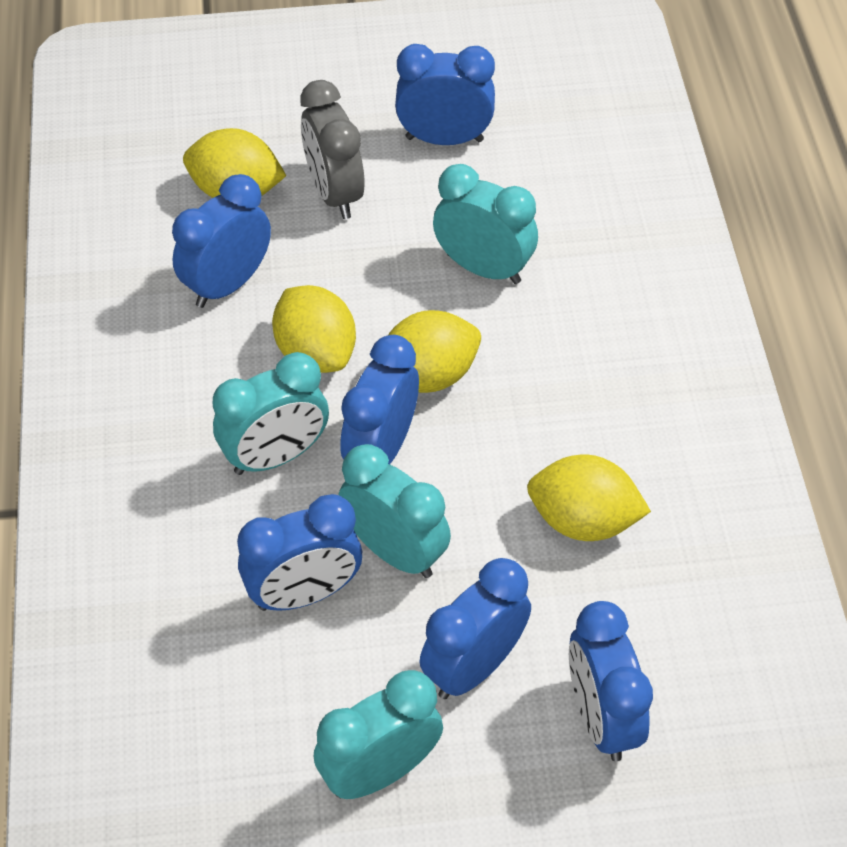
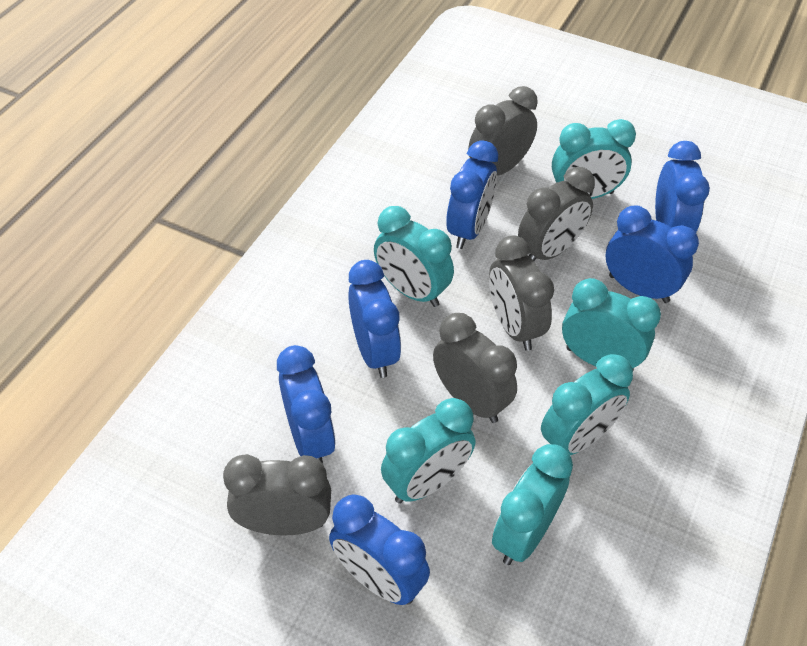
grey clock: [300,80,364,219] = 1 -> [223,454,331,535] [433,313,517,423] [468,86,538,176] [489,235,554,351] [518,167,595,261] = 5
turquoise clock: [213,352,329,475] [314,670,443,799] [338,444,451,578] [433,164,538,284] = 4 -> [374,206,454,307] [381,398,475,504] [492,444,573,565] [541,354,633,455] [552,119,636,199] [562,278,661,371] = 6
yellow lemon: [183,128,286,198] [272,285,356,373] [388,310,481,393] [527,455,651,541] = 4 -> none = 0

